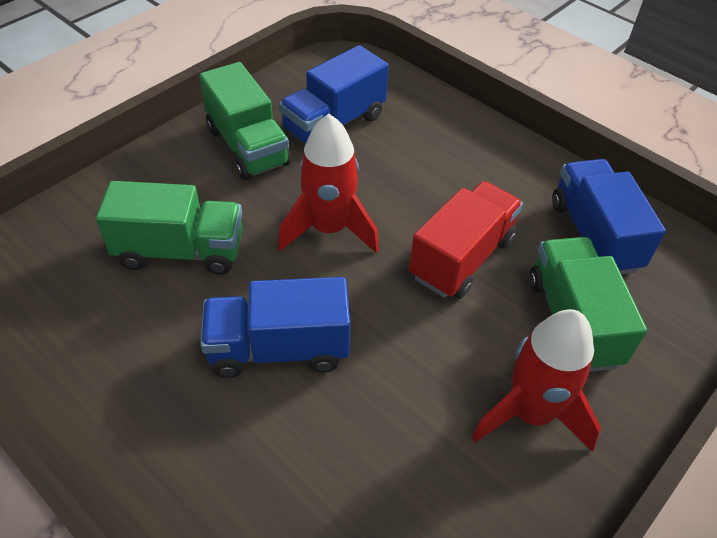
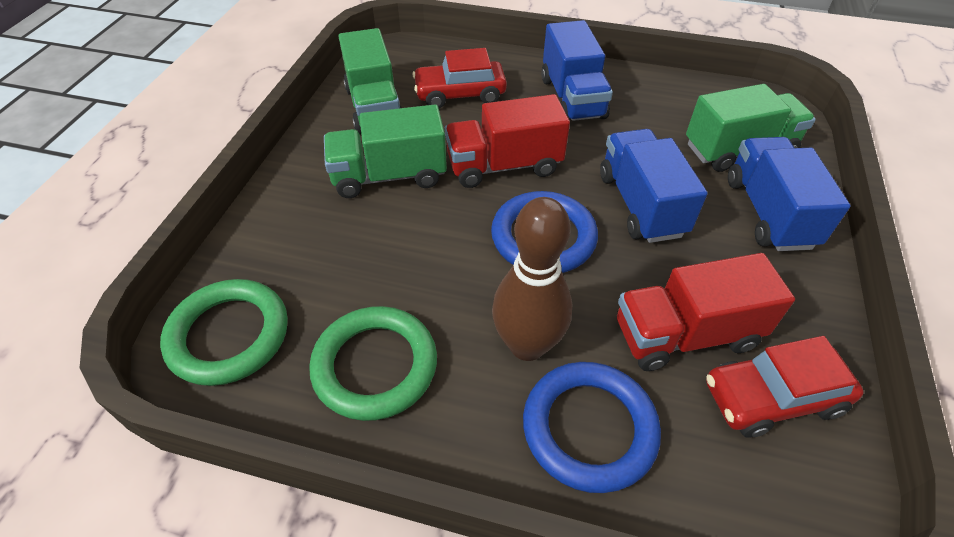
blue ring: none = 0 -> [491,191,598,273] [523,362,661,493] = 2
brown bowling pin: none = 0 -> [492,197,572,361] = 1
green ring: none = 0 -> [160,279,288,386] [309,306,437,421] = 2
red car: none = 0 -> [412,48,507,108] [706,336,864,438] = 2
red rocket: [278,114,379,253] [471,309,601,452] = 2 -> none = 0
red truck: [409,181,523,299] = 1 -> [445,94,570,188] [617,253,795,371] = 2

